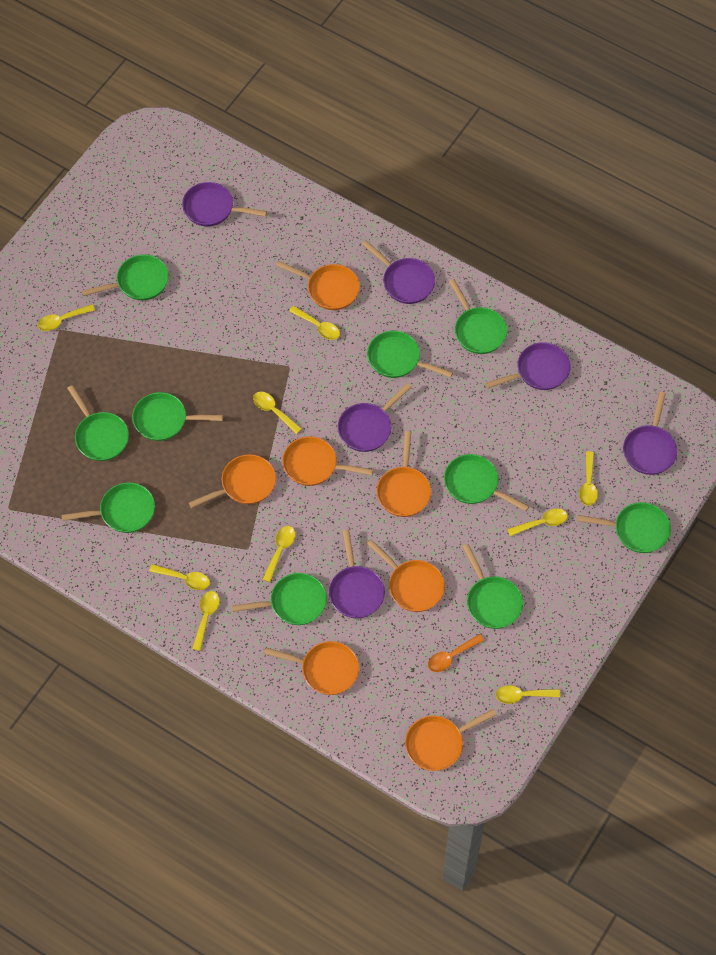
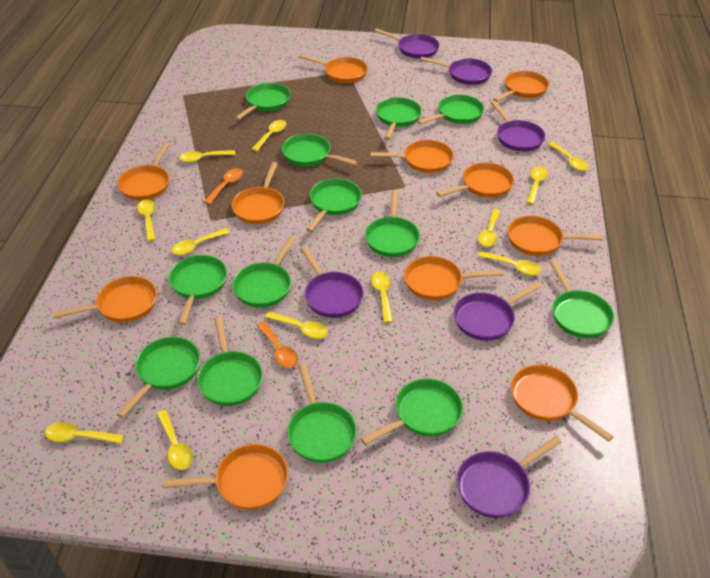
green pan: [62,482,155,533] [67,385,129,461] [82,254,169,300] [132,392,223,441] [232,573,327,625] [367,331,453,378] [444,454,529,511] [449,279,507,354] [462,544,523,629] [577,502,671,553] = 10 -> [116,337,200,418] [169,255,227,325] [197,316,263,406] [232,236,296,308] [235,83,291,120] [282,134,358,166] [287,364,357,463] [306,178,362,232] [361,379,463,445] [365,189,420,257] [376,97,422,140] [417,94,484,124] [549,260,614,338] = 13
orange pan: [189,454,276,508] [264,641,359,695] [276,261,360,310] [282,436,374,486] [367,539,445,612] [377,431,431,517] [405,709,497,771] = 7 -> [52,276,157,322] [117,142,170,200] [163,444,288,510] [231,162,284,224] [299,54,368,83] [370,140,454,173] [404,256,503,300] [437,162,514,198] [493,71,549,102] [508,216,604,256] [511,365,614,442] = 11
orange spoon: [428,634,484,672] = 1 -> [204,168,243,204] [257,321,298,368] = 2
yellow spoon: [38,304,95,331] [149,564,210,590] [192,591,220,651] [253,392,302,434] [263,526,296,582] [289,306,340,340] [496,685,561,704] [507,508,568,536] [579,451,598,506] = 9 -> [45,422,124,444] [137,199,156,242] [157,410,193,470] [172,228,230,255] [179,150,236,162] [252,120,287,152] [265,311,328,339] [371,271,393,323] [478,209,501,247] [478,251,541,275] [527,166,548,204] [548,142,589,171] = 12

